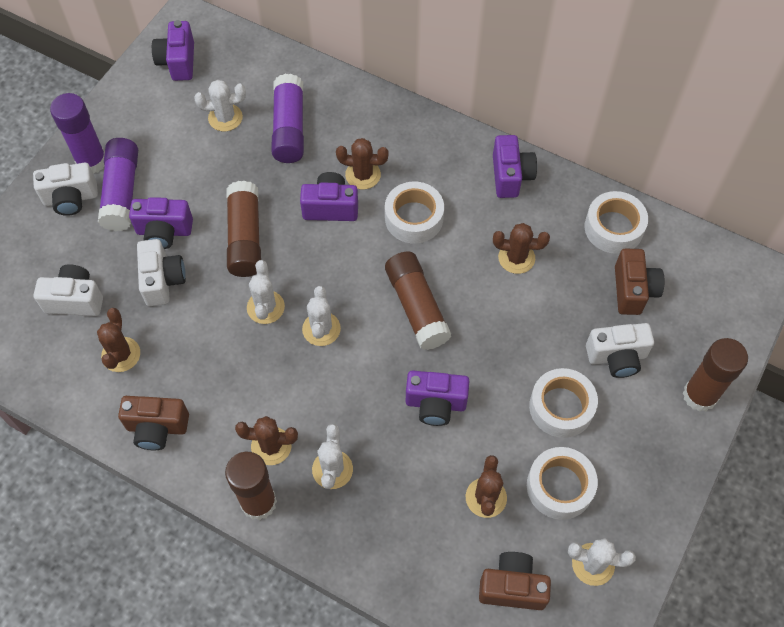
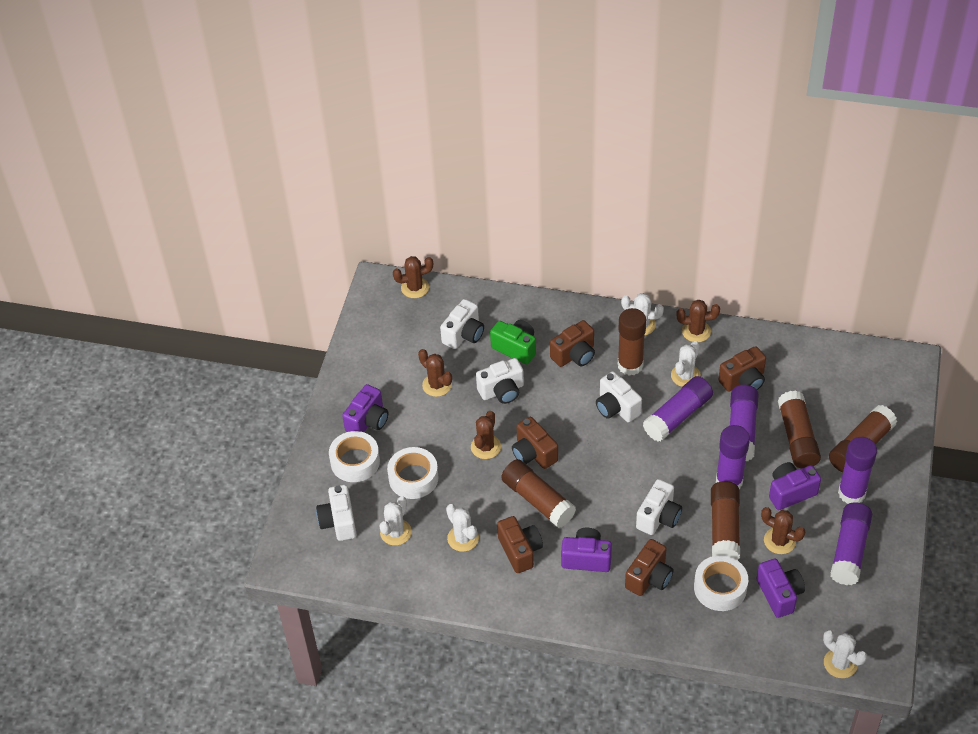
brown camera: [118,396,189,450] [479,552,551,610] [615,249,664,315] = 3 -> [497,516,543,573] [512,417,558,469] [550,320,595,367] [625,539,674,596] [718,346,766,392] = 5
brown glue stick: [225,452,277,520] [226,181,261,277] [385,251,451,350] [683,338,748,412] = 4 -> [501,459,576,528] [618,308,646,376] [711,481,740,561] [778,390,821,468] [829,405,897,472] = 5
green camera: none = 0 -> [490,320,536,365] = 1
purple camera: [129,197,193,249] [152,20,194,81] [300,172,358,221] [406,370,469,426] [493,135,537,198] = 5 -> [342,384,389,432] [561,528,612,572] [756,559,805,618] [769,462,821,510] = 4
purple glue stick: [50,93,105,174] [98,138,138,231] [271,74,304,163] = 3 -> [643,376,713,442] [716,425,750,489] [730,385,759,461] [830,502,872,585] [838,437,877,504] = 5
white camera: [33,163,98,216] [33,264,103,316] [137,239,186,306] [586,323,654,378] = 4 -> [316,485,357,541] [440,299,484,349] [476,358,524,404] [596,371,642,422] [636,479,682,535] = 5
white tape: [385,182,444,243] [527,447,598,520] [529,368,598,438] [584,191,648,254] = 4 -> [329,431,380,482] [387,447,439,499] [694,555,748,611] = 3

